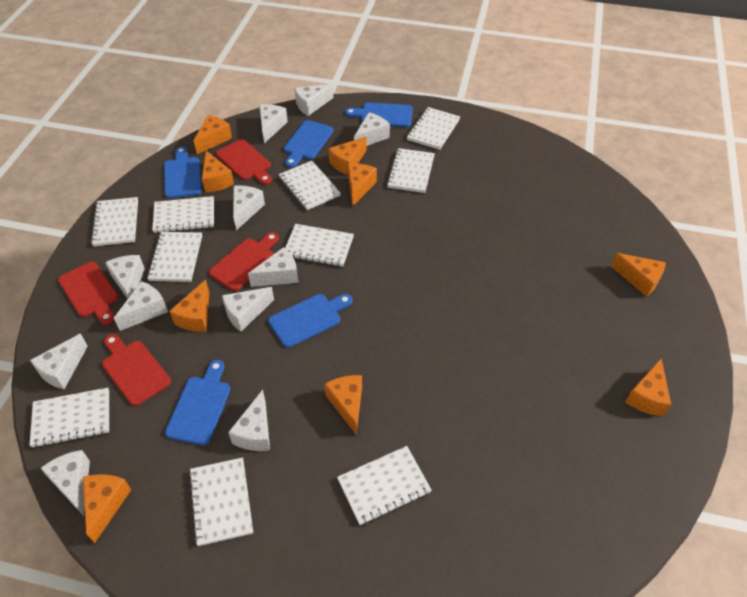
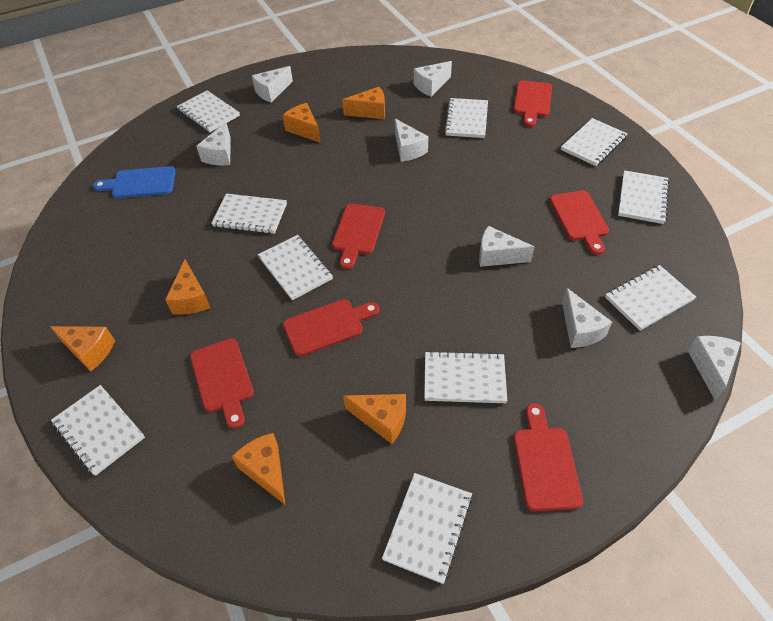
blue cutting board: [164,147,202,199] [165,360,230,445] [268,294,353,348] [284,120,333,168] [345,102,413,127] = 5 -> [93,166,176,198] = 1
orange cheese: [83,474,131,543] [169,280,209,332] [194,115,232,154] [202,151,234,193] [325,375,362,435] [328,137,367,175] [348,163,377,206] [611,253,666,297] [625,358,671,417] = 9 -> [50,326,115,372] [165,259,210,315] [232,433,285,504] [282,103,321,143] [342,87,385,119] [343,394,406,444] = 6
red cutting board: [58,262,118,325] [102,334,171,406] [209,232,279,291] [216,139,272,185] = 4 -> [190,338,254,429] [283,299,380,356] [332,203,385,269] [513,81,552,127] [514,403,583,511] [550,190,609,255] = 6
white cheese: [30,334,88,389] [40,450,90,516] [105,255,145,299] [114,281,168,331] [222,287,274,332] [228,390,270,451] [233,185,265,230] [248,247,299,287] [259,104,288,143] [295,84,333,116] [354,112,390,146] = 11 -> [196,122,231,166] [252,66,293,103] [395,119,428,162] [414,61,452,97] [479,226,535,267] [562,288,612,348] [688,336,741,401] = 7

